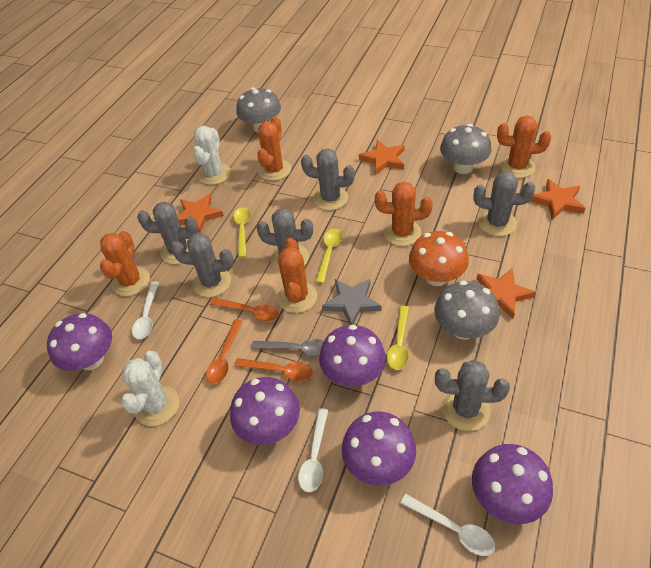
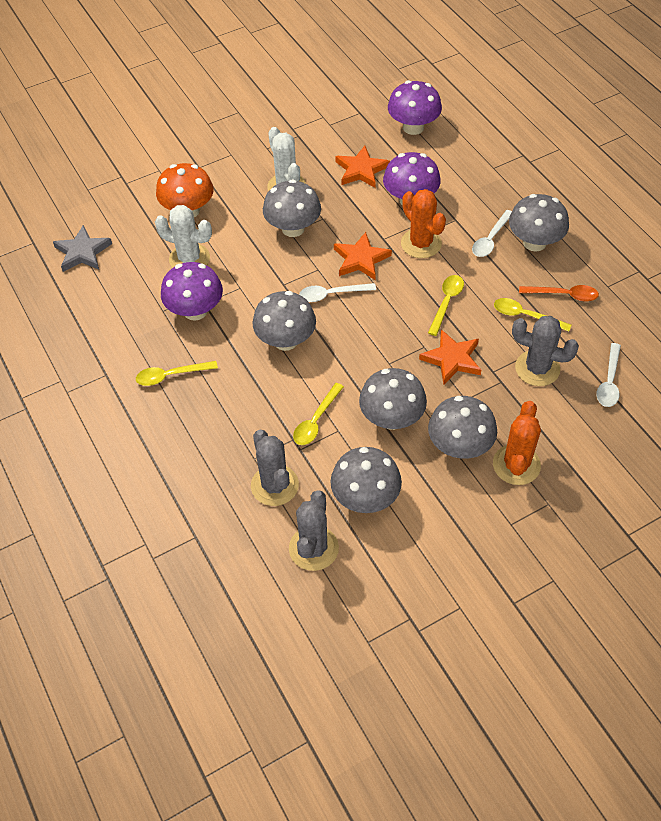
grey cactus: [137,202,198,264] [171,233,234,297] [257,208,313,270] [301,148,355,210] [435,360,510,431] [473,171,535,236] = 6 -> [251,430,299,506] [289,490,339,571] [512,316,579,386] = 3
grey mushroom: [236,87,281,132] [434,280,500,340] [440,124,491,174] = 3 -> [252,291,316,351] [263,179,321,237] [330,447,402,513] [359,368,427,430] [428,396,497,459] [509,194,569,252] = 6
grey spoon: [251,339,324,357] = 1 -> none = 0
orange cactus: [100,231,150,296] [257,117,291,181] [277,238,317,313] [375,182,433,246] [497,116,551,178] = 5 -> [401,189,446,258] [493,401,541,485] = 2
orange spoon: [206,319,243,384] [210,298,279,322] [234,358,313,381] = 3 -> [519,285,599,301] = 1
orange star: [177,194,224,233] [359,140,405,175] [477,268,536,319] [530,179,586,220] = 4 -> [334,232,392,280] [336,146,390,188] [419,329,481,385] = 3
purple mushroom: [47,313,112,371] [230,377,300,445] [319,325,386,387] [342,412,416,486] [472,444,553,524] = 5 -> [161,262,223,321] [383,152,441,205] [388,80,442,135] = 3
yellow spoon: [233,207,251,258] [315,229,342,283] [387,306,409,370] = 3 -> [136,361,218,386] [293,383,344,445] [428,275,464,336] [494,298,571,332] = 4

